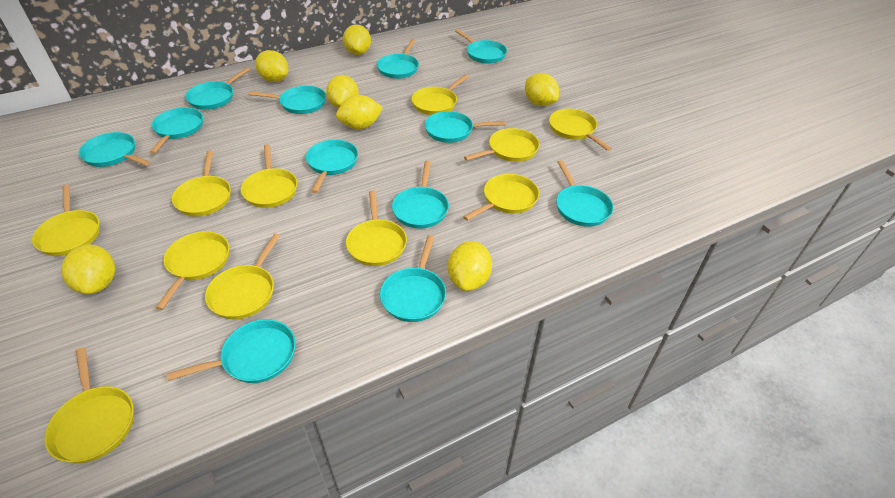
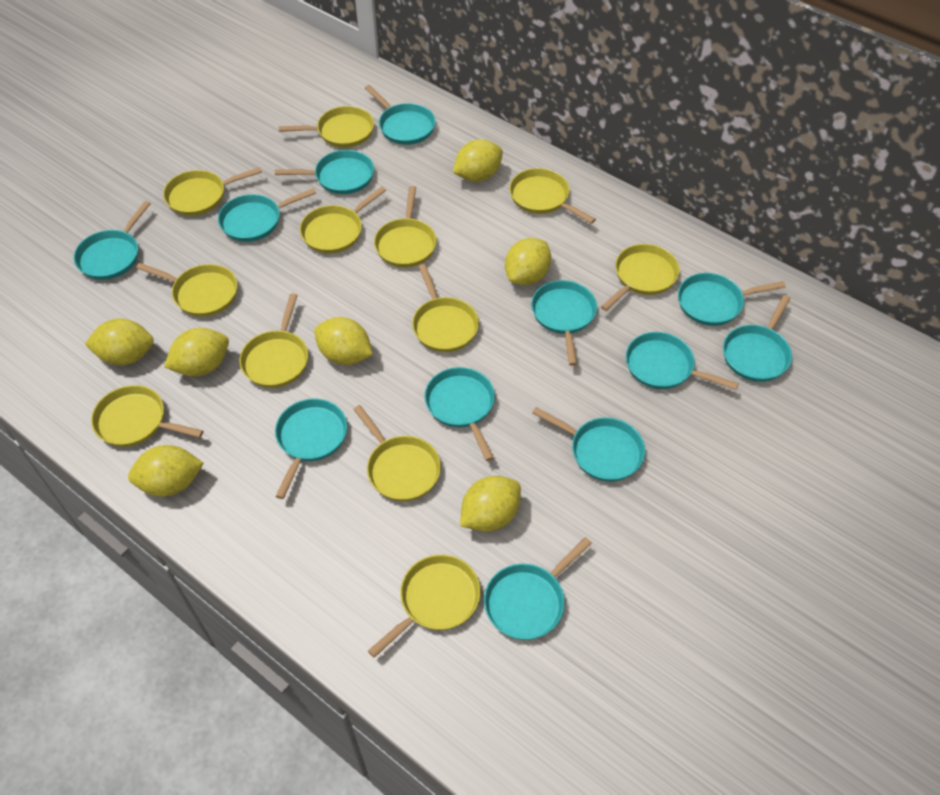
yellow pan: [32,185,100,256] [44,347,134,463] [156,231,229,310] [172,151,231,216] [205,234,280,319] [241,144,297,208] [346,191,407,266] [411,74,469,115] [463,174,539,221] [464,128,540,162] [549,109,612,151] = 11 -> [91,385,203,447] [136,263,238,317] [163,167,262,216] [239,293,308,388] [278,106,374,148] [300,187,386,254] [353,405,441,501] [368,555,481,658] [374,186,436,268] [412,264,479,352] [509,168,596,224] [601,244,680,311] = 12

